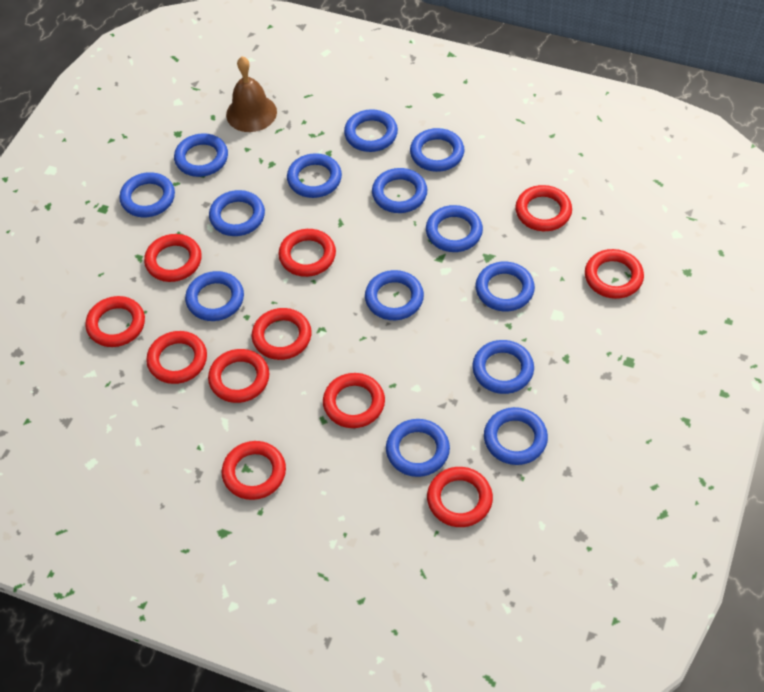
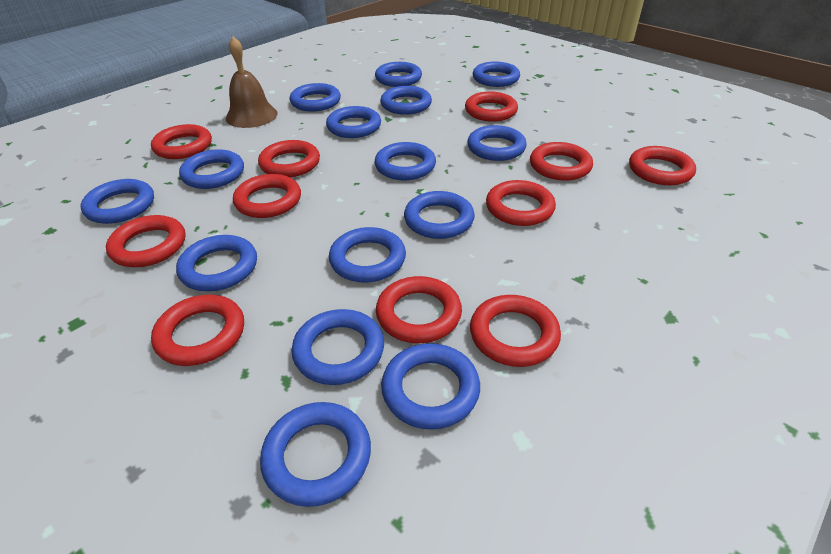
blue ring: [119,172,175,217] [174,133,228,177] [185,271,244,321] [209,190,265,236] [287,153,342,198] [344,109,398,152] [365,270,424,320] [372,168,427,213] [386,419,450,477] [410,128,464,172] [426,205,483,252] [472,340,534,394] [476,262,535,311] [484,407,548,465] = 14 -> [81,179,154,224] [176,235,257,291] [179,149,244,189] [260,402,371,507] [289,83,341,112] [292,309,384,385] [326,106,381,138] [329,227,406,283] [375,62,422,87] [375,142,436,180] [380,86,432,115] [381,343,480,430] [404,191,475,239] [467,125,527,161] [473,61,520,87] = 15

